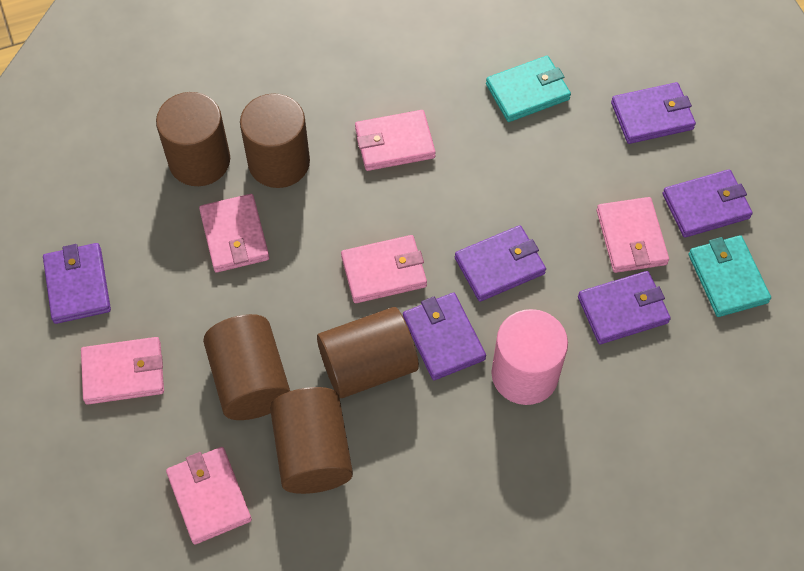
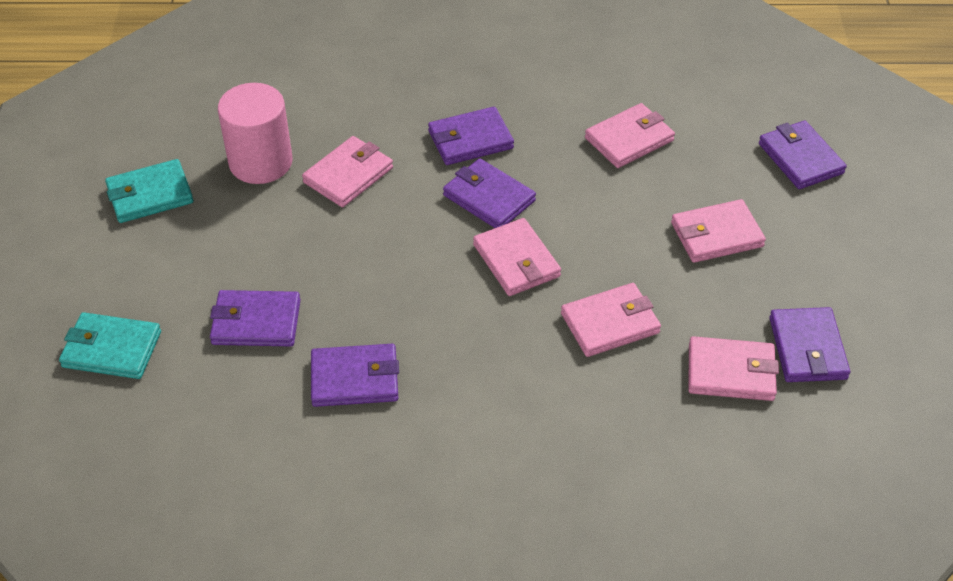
brown cylinder: [156,92,230,186] [203,314,290,420] [240,93,310,188] [270,387,353,494] [317,307,419,398] = 5 -> none = 0

